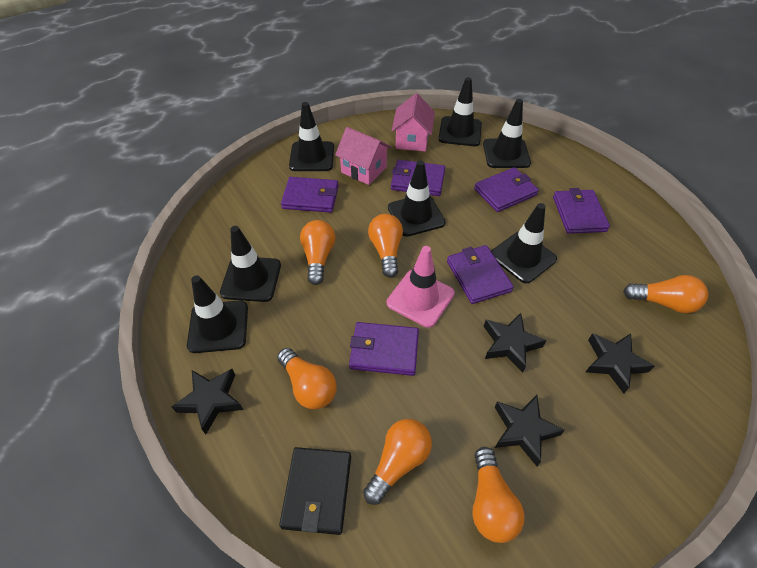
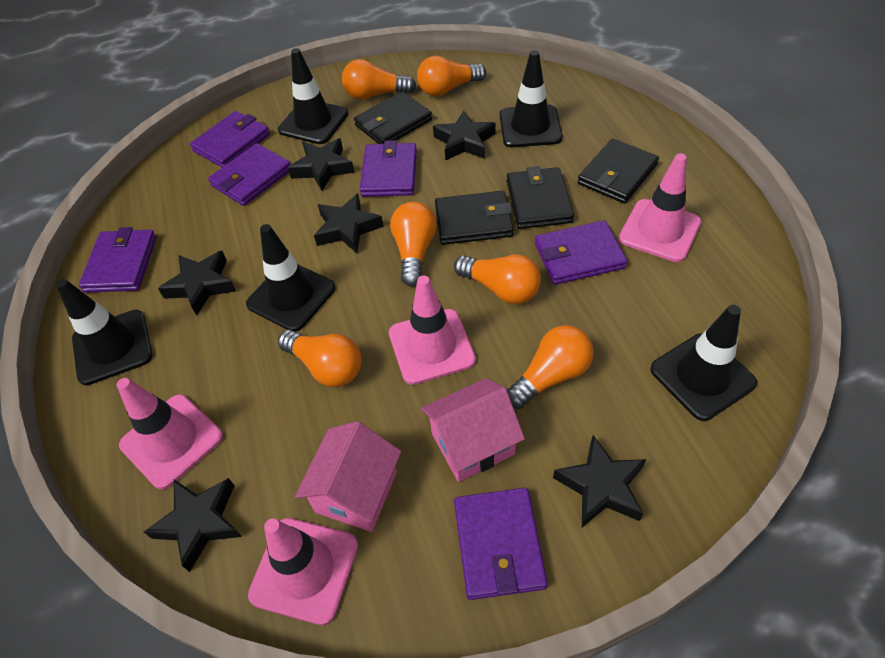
black star: [171,369,243,435] [484,313,546,373] [495,395,565,466] [586,333,654,394] = 4 -> [144,478,242,572] [158,251,236,315] [288,138,355,191] [314,194,383,253] [433,111,496,161] [553,435,646,527] = 6
black traffic cone: [187,275,248,353] [220,226,281,302] [289,102,334,171] [388,160,446,237] [439,77,482,146] [483,99,531,168] [491,203,557,283] = 7 -> [56,279,153,385] [246,224,336,332] [278,48,348,144] [500,50,562,147] [650,305,757,421] = 5
black wallet: [279,447,351,535] = 1 -> [354,91,432,144] [435,191,513,245] [507,166,574,229] [578,139,659,204] = 4
pink traffic cone: [387,246,455,328] = 1 -> [117,378,223,490] [248,518,358,625] [389,276,476,385] [619,153,702,262] = 4

